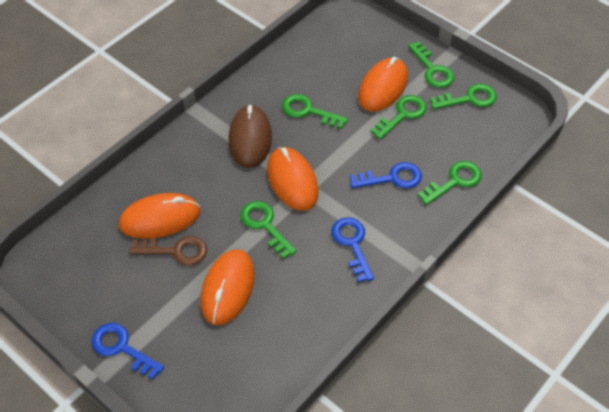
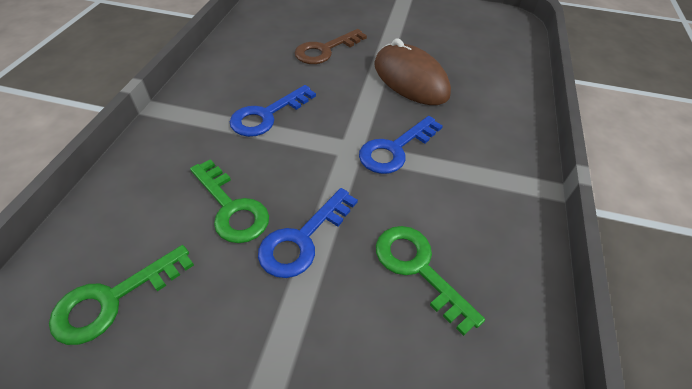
green key: [240,201,297,259] [282,94,348,129] [370,95,427,140] [408,41,454,88] [418,161,482,205] [430,84,497,109] = 6 -> [49,245,194,345] [190,159,269,243] [376,226,485,336] = 3
orange mouse: [119,193,200,239] [201,250,255,325] [267,147,318,211] [358,57,408,112] = 4 -> none = 0

